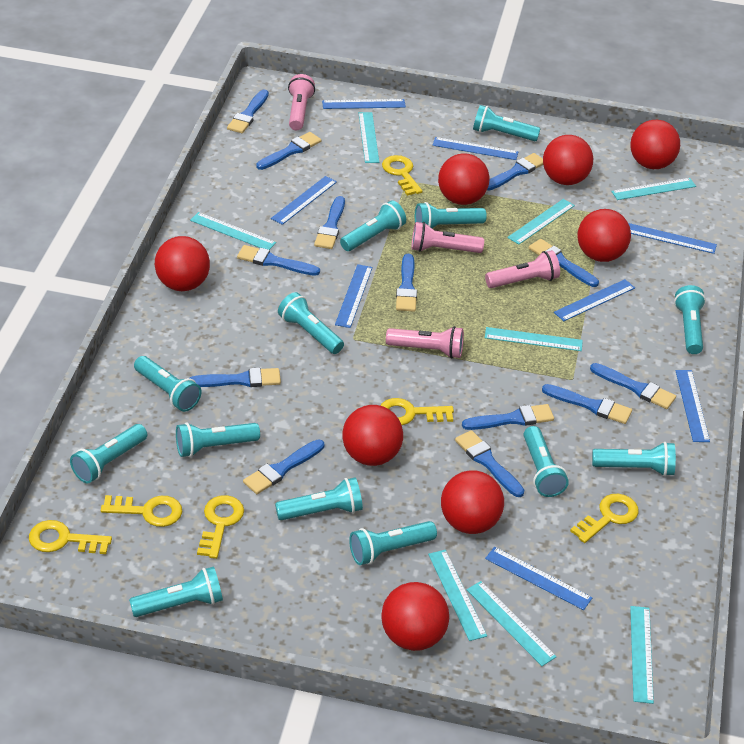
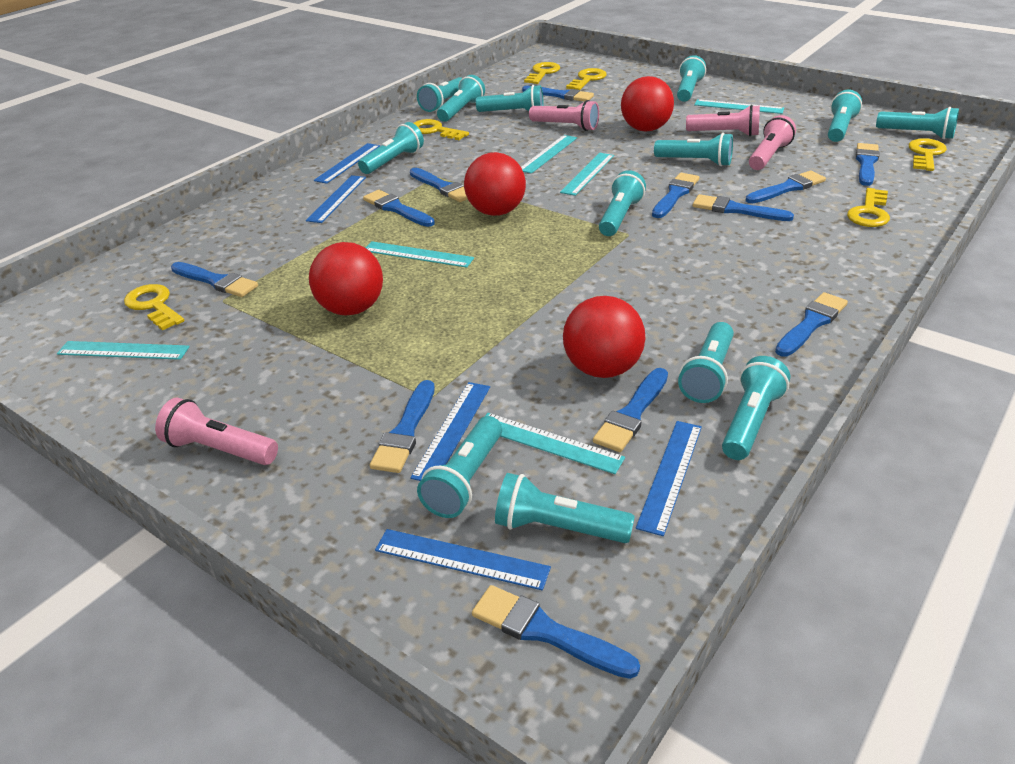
blue brush: [190,368,281,387] [227,90,269,133] [237,245,320,276] [243,439,324,494] [256,132,321,170] [314,196,345,249] [396,254,417,312] [455,430,524,497] [462,404,554,430] [487,153,543,190] [529,239,599,287] [542,384,632,424] [590,363,676,409] = 13 -> [171,262,258,297] [363,190,435,227] [370,380,435,473] [410,168,468,202] [472,585,640,679] [522,86,594,102] [593,368,668,452] [652,173,699,218] [693,194,794,221] [746,170,826,203] [775,292,848,356] [856,143,879,186] = 12
blue ruler: [271,176,337,225] [322,99,406,109] [335,264,372,328] [432,137,518,160] [485,547,592,610] [554,279,635,321] [628,223,717,254] [675,370,710,442] = 8 -> [306,175,366,223] [314,143,380,184] [375,529,551,590] [410,382,490,481] [636,421,702,536] = 5
red ball: [155,236,210,291] [343,405,403,466] [381,582,449,651] [438,153,489,205] [441,470,504,534] [543,135,593,185] [577,209,631,262] [630,120,680,169] = 8 -> [309,242,383,316] [464,152,526,216] [563,296,645,378] [621,76,674,132] = 4
turquoise ruler: [190,212,276,250] [359,112,379,163] [428,550,487,641] [467,581,556,666] [485,327,583,351] [507,199,575,244] [611,178,696,200] [630,606,654,704] = 8 -> [57,341,190,360] [366,241,474,268] [484,413,625,474] [521,135,577,174] [560,153,614,196] [694,99,784,114] = 6

